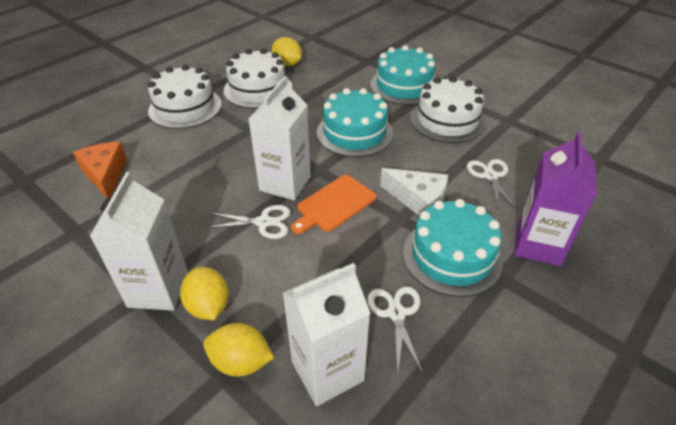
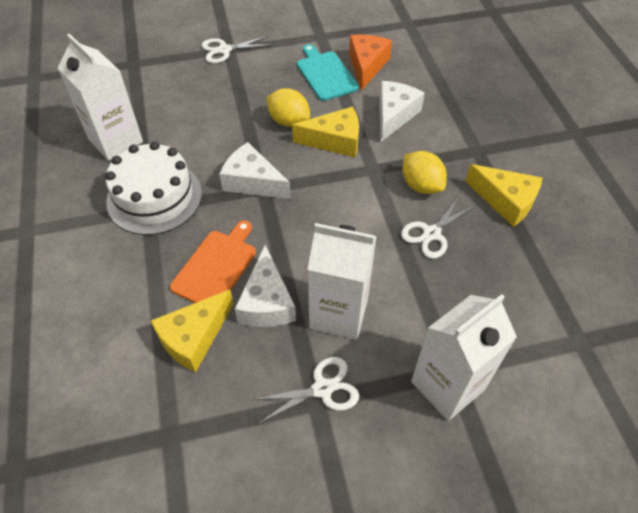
purple carton: [514,131,597,266] = 1 -> none = 0
turquoise cake: [317,88,393,157] [370,45,436,105] [403,199,503,297] = 3 -> none = 0
turquoise cutting board: none = 0 -> [297,44,359,101] = 1
white cake: [148,65,222,129] [224,49,292,109] [411,76,486,143] = 3 -> [105,142,202,235] = 1
white cheese: [380,168,448,216] = 1 -> [219,142,291,199] [235,245,296,327] [379,81,425,142] = 3
yellow cheese: none = 0 -> [151,289,234,372] [292,106,359,157] [465,164,542,227] = 3
yellow lemon: [180,267,229,320] [203,323,274,377] [272,37,302,66] = 3 -> [267,88,310,127] [402,151,447,194] = 2

